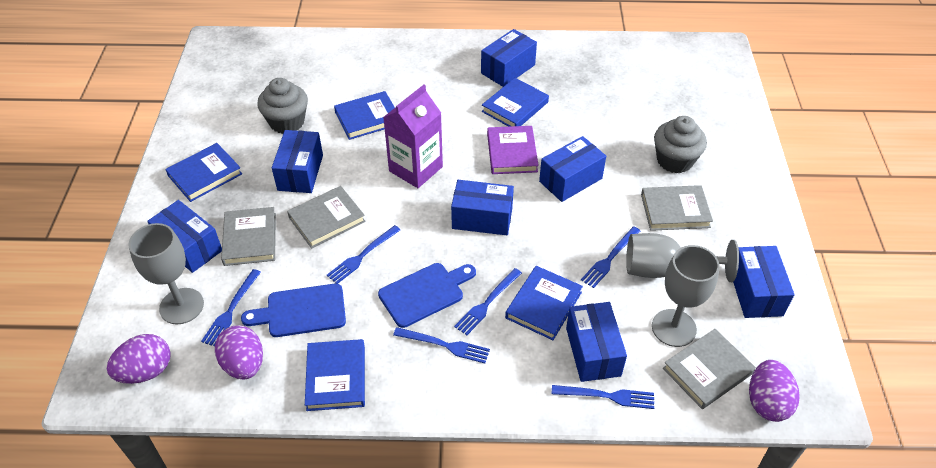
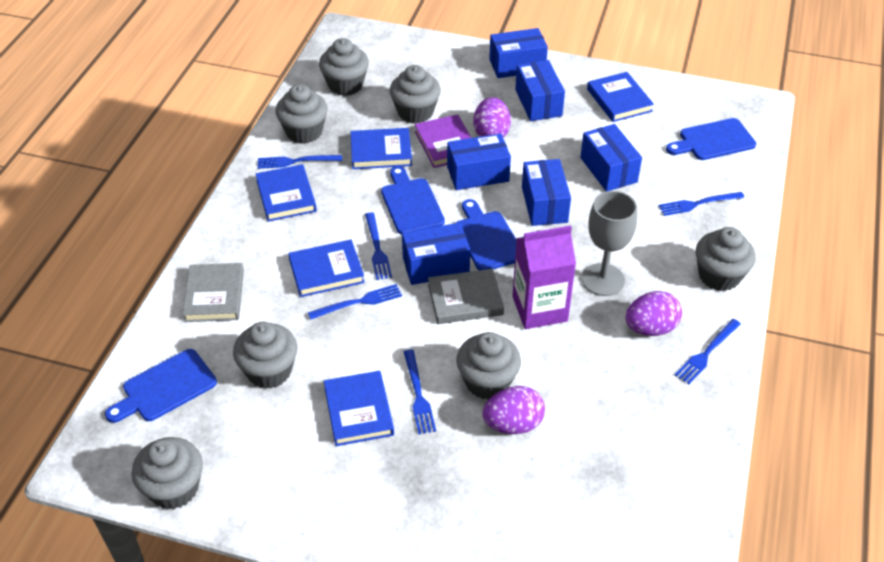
blue box: [147,200,222,273] [272,130,323,193] [451,180,514,235] [481,29,537,87] [539,136,606,202] [566,302,627,382] [733,246,795,318] = 7 -> [402,223,470,285] [447,134,511,190] [489,28,548,78] [515,60,565,121] [522,159,571,226] [580,124,642,192] = 6
blue cutting board: [241,283,346,337] [378,263,476,328] = 2 -> [105,349,217,423] [381,166,445,235] [456,199,516,270] [666,118,756,160] = 4
grey book: [221,207,276,266] [287,186,366,249] [641,185,713,231] [663,329,756,409] = 4 -> [182,263,244,322] [428,269,504,324] = 2
grey cupcake: [257,78,308,134] [654,116,707,173] = 2 -> [132,437,203,509] [233,322,297,389] [275,84,328,144] [319,38,369,96] [390,65,441,124] [456,332,521,400] [696,227,756,291] = 7
grey goblet: [128,223,204,324] [626,233,739,282] [652,245,720,347] = 3 -> [582,191,637,296] = 1

